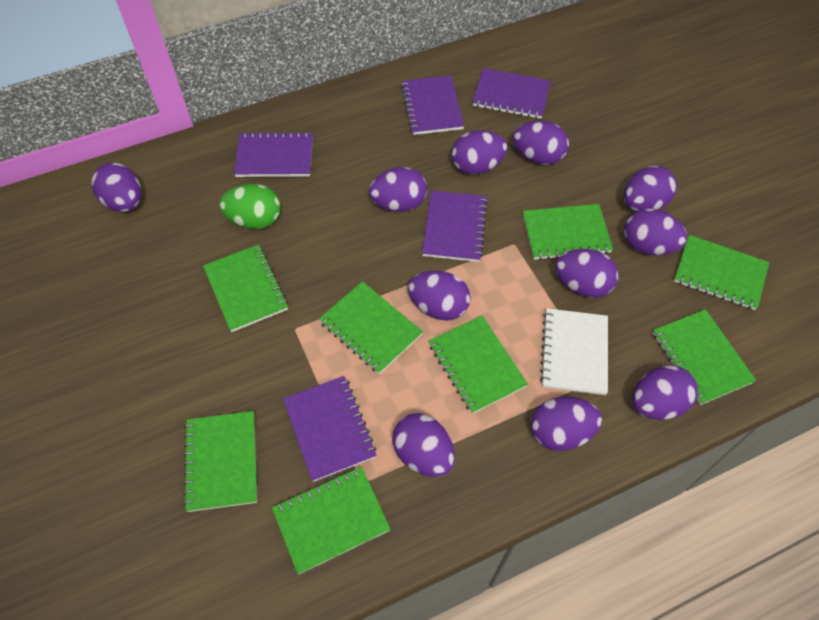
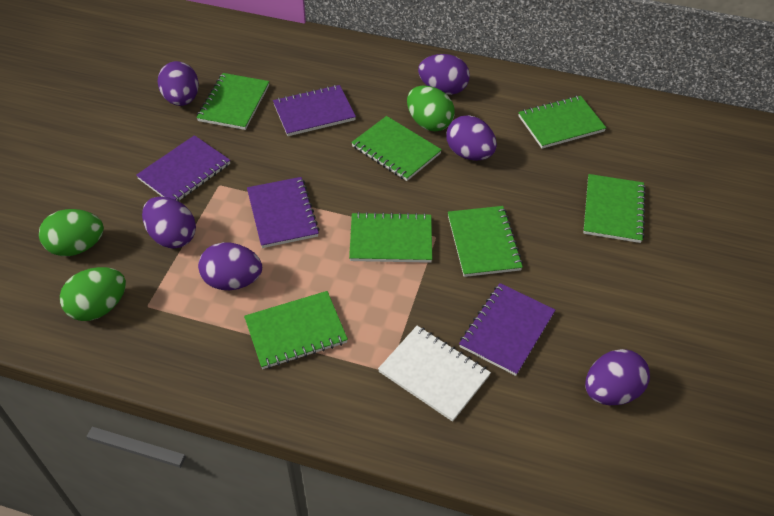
green egg: [219,184,280,229] = 1 -> [39,209,104,256] [60,267,126,321] [407,86,455,132] = 3
green notebook: [183,411,257,512] [203,244,288,332] [272,467,390,574] [319,281,423,374] [429,316,528,414] [523,204,613,260] [653,309,756,405] [674,235,769,310] = 8 -> [196,73,269,130] [244,291,348,369] [349,212,432,263] [351,116,442,181] [448,206,523,277] [518,96,606,149] [583,174,646,243] = 7
purple egg: [91,162,141,212] [369,167,427,212] [392,413,455,477] [408,271,471,321] [451,130,508,175] [513,121,569,165] [531,397,602,451] [555,249,619,298] [624,166,677,212] [624,209,687,256] [632,365,698,420] = 11 -> [142,197,196,249] [158,61,199,106] [198,242,262,290] [418,54,470,95] [447,115,497,161] [585,349,650,405] = 6
purple notebook: [234,132,313,177] [283,376,377,482] [401,75,464,135] [422,190,488,262] [472,68,551,119] = 5 -> [136,135,230,201] [247,177,320,248] [273,85,356,136] [459,283,555,376] = 4

